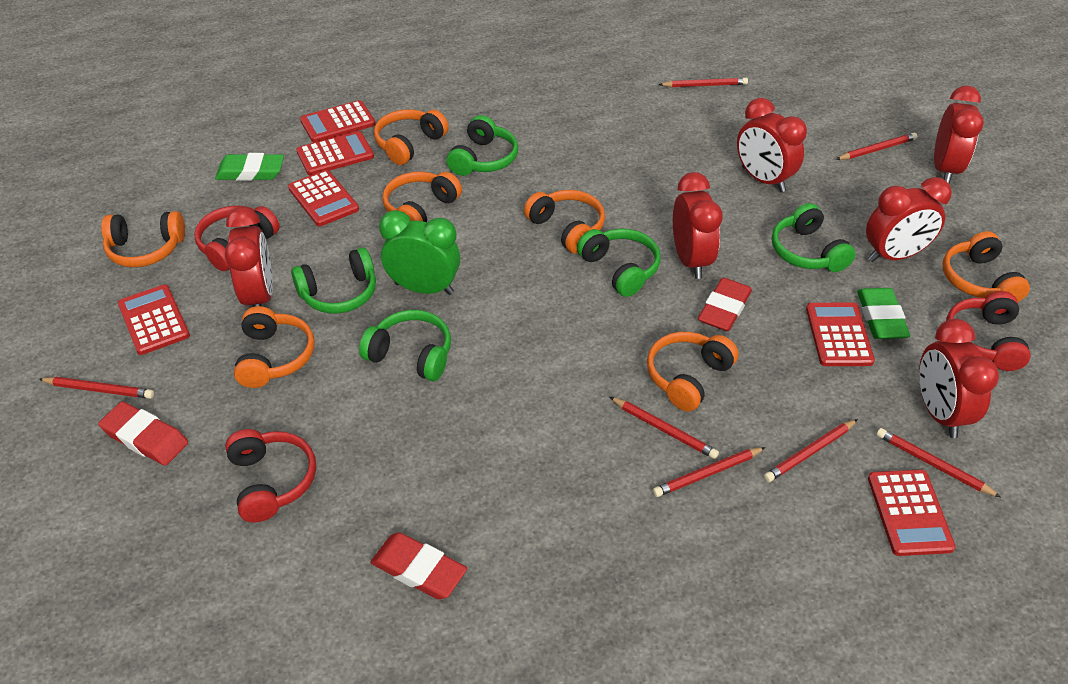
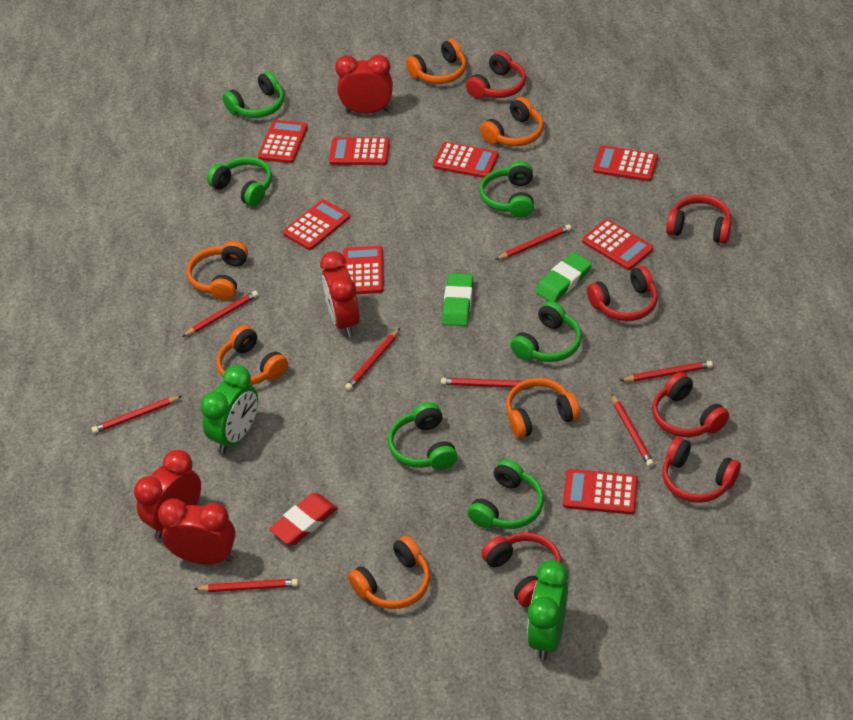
green clock: [379,210,460,295] = 1 -> [200,365,258,453] [527,560,568,660] = 2
green headphones: [291,247,376,314] [359,310,451,381] [446,115,518,176] [577,229,660,297] [772,203,856,272] = 5 -> [207,157,272,207] [223,71,284,118] [388,402,458,470] [468,459,544,529] [479,161,534,218] [510,301,582,362] = 6
orange headphones: [101,211,185,267] [234,306,315,388] [374,109,449,165] [382,172,462,222] [524,190,605,254] [647,332,738,411] [943,231,1030,302] = 7 -> [187,241,248,301] [217,325,288,385] [348,536,430,609] [406,39,466,84] [480,97,544,146] [506,378,580,438] = 6
red calculator: [118,285,190,355] [288,170,359,226] [296,131,374,175] [300,100,375,143] [806,302,875,366] [868,469,956,556] = 6 -> [258,120,308,163] [283,199,350,250] [329,137,390,165] [343,246,384,294] [433,142,499,178] [563,469,638,514] [582,219,653,270] [593,146,658,181] = 8
red clock: [225,207,273,307] [673,172,723,279] [737,98,807,192] [866,177,952,262] [919,319,999,438] [934,86,984,184] = 6 -> [134,450,201,538] [158,499,236,565] [320,251,360,337] [335,55,393,114] = 4
red eraser: [98,402,188,466] [370,532,467,599] [698,278,752,331] = 3 -> [269,493,337,545] = 1
red headphones: [194,206,280,271] [225,429,316,522] [946,291,1031,371] = 3 -> [466,51,526,99] [481,533,562,607] [587,266,658,321] [652,372,729,437] [662,437,741,503] [666,195,732,244] = 6
red pencil: [39,377,154,399] [610,397,719,459] [653,447,766,497] [659,78,748,87] [764,419,858,482] [836,133,917,160] [876,428,1001,497] = 7 -> [91,396,182,434] [182,291,258,337] [194,579,298,592] [345,328,400,391] [441,378,523,388] [495,224,571,260] [612,394,654,467] [619,361,713,382] = 8

